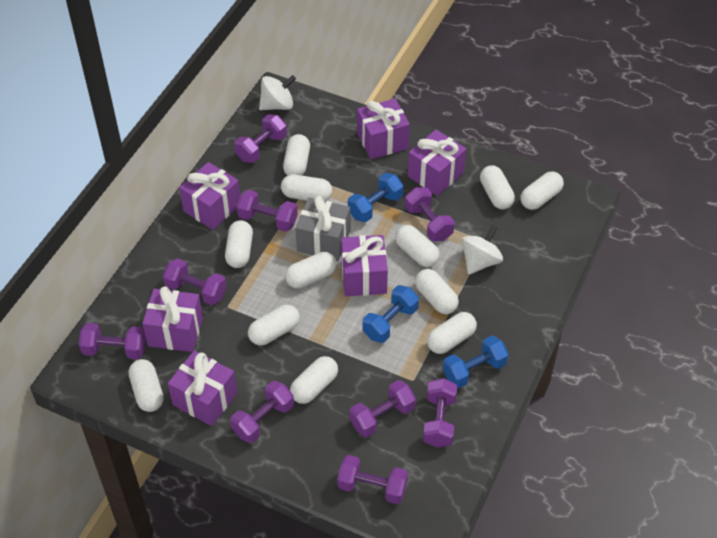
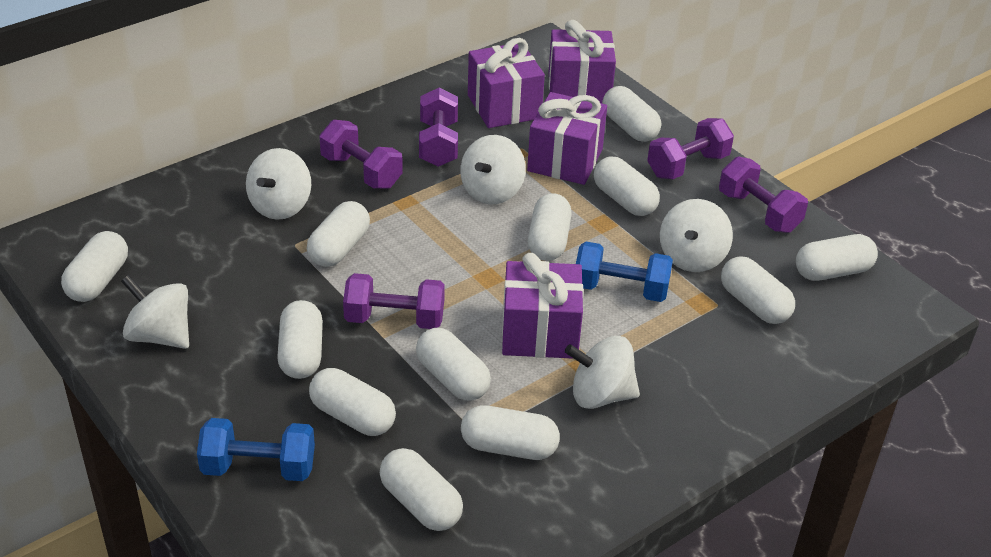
blue dumbbell: [348,173,403,222] [362,285,419,343] [443,336,509,388] = 3 -> [197,418,315,481] [576,242,673,302] = 2
grey gift: [295,196,351,261] = 1 -> none = 0
purple dumbbell: [79,323,146,359] [163,258,227,305] [230,381,294,443] [234,114,287,163] [237,190,298,231] [337,455,408,504] [349,380,416,437] [405,187,455,241] [423,378,457,448] = 9 -> [319,120,403,189] [343,273,445,329] [419,87,458,167] [647,118,734,179] [719,156,808,233] = 5
purple gift: [142,286,203,352] [168,350,237,426] [179,162,240,230] [341,235,388,296] [357,99,410,159] [408,129,466,196] = 6 -> [468,38,545,128] [502,253,583,359] [527,92,607,185] [548,20,616,103] = 4
white spinning top: [259,75,296,110] [461,225,503,275] = 2 -> [121,275,189,349] [246,148,311,220] [460,135,526,204] [565,336,640,409] [660,199,733,272] = 5

